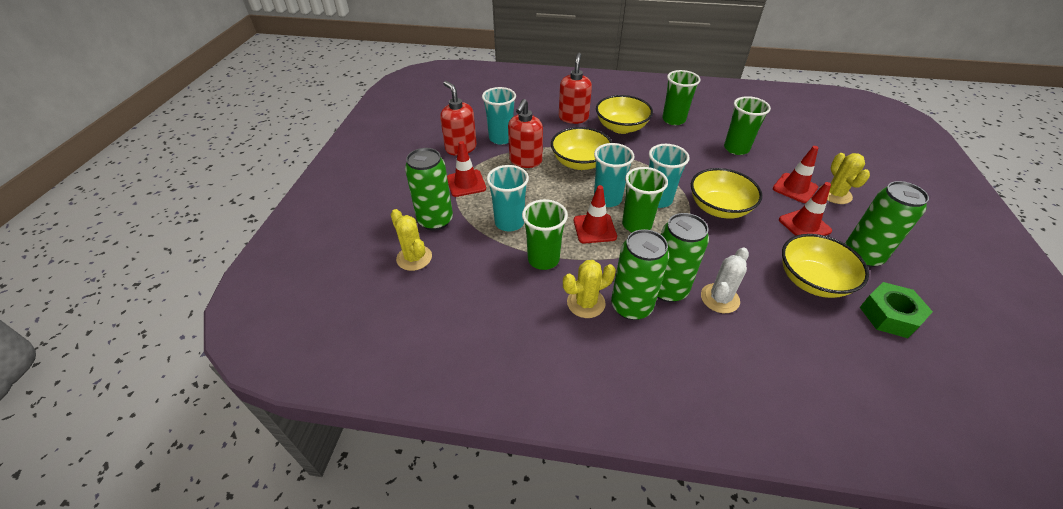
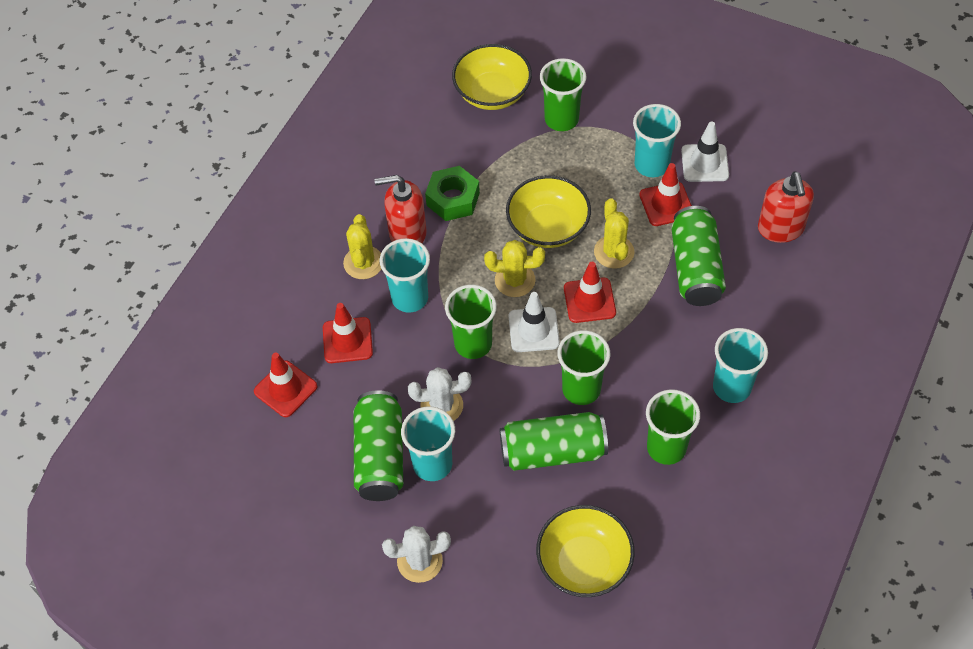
green can: [405,148,453,231] [611,229,669,320] [657,213,709,302] [845,181,929,267] = 4 -> [354,390,403,501] [500,412,608,471] [671,206,726,306] = 3
red soap dispenser: [440,81,477,156] [508,99,543,168] [559,53,592,124] = 3 -> [374,175,426,243] [758,172,814,243] = 2
white cactus: [701,247,749,313] = 1 -> [382,526,451,583] [408,367,471,421] = 2
white traffic cone: none = 0 -> [508,292,560,352] [681,121,729,182] = 2
yellow bowl: [551,127,612,170] [596,95,653,134] [691,168,762,219] [782,234,869,298] = 4 -> [452,44,532,110] [506,175,591,248] [536,505,635,597] = 3

